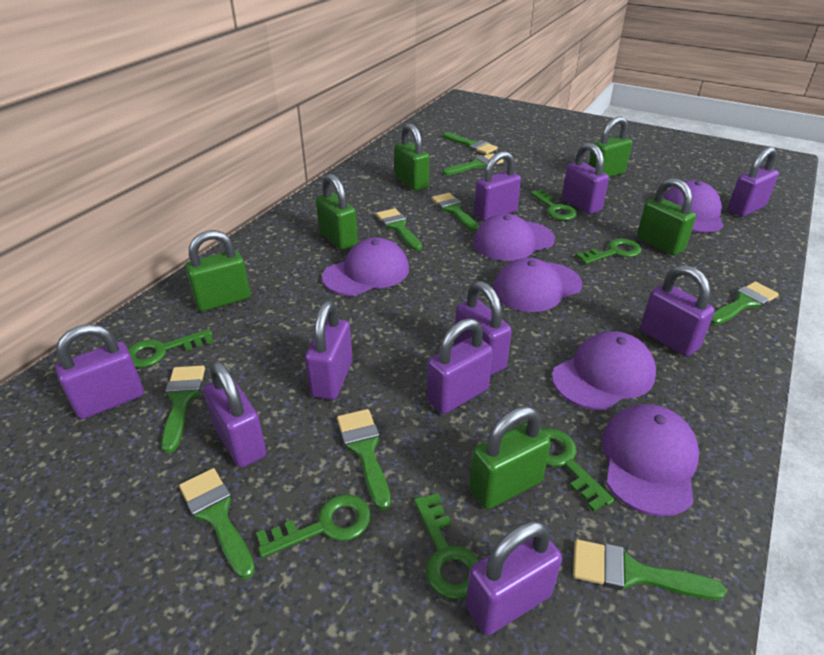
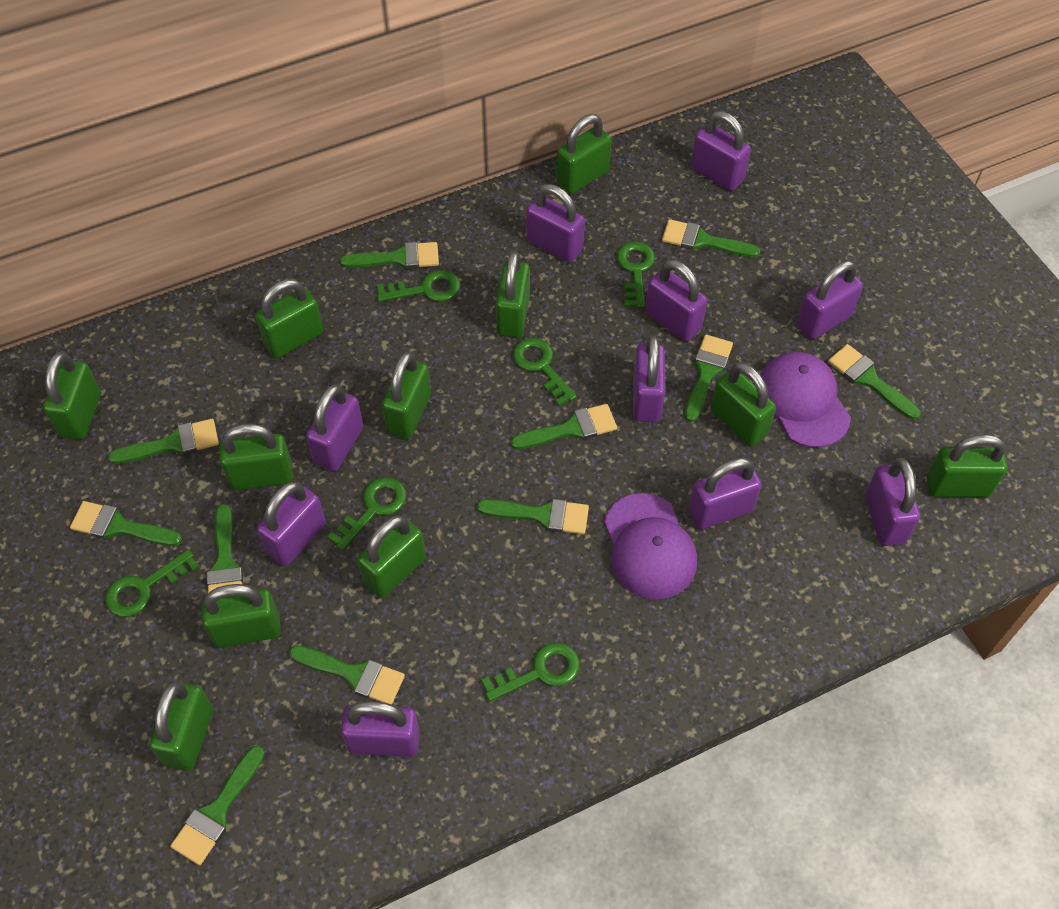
green brush: [161,365,205,453] [179,468,255,579] [337,409,391,510] [376,208,422,251] [431,193,479,232] [443,132,498,155] [443,153,504,175] [573,539,726,600] [711,281,779,325] = 9 -> [70,501,182,546] [108,419,219,464] [170,745,265,865] [207,504,243,593] [289,645,405,704] [340,242,439,269] [477,499,589,534] [510,404,617,449] [662,219,760,257] [685,334,733,422] [828,344,920,420] = 11
green padlock: [185,230,251,311] [316,174,358,250] [395,123,429,191] [469,406,551,509] [589,117,632,178] [637,178,696,255] = 6 -> [43,352,101,439] [150,681,213,771] [201,584,281,648] [220,424,293,490] [255,279,323,358] [357,515,426,598] [382,352,431,439] [496,251,530,338] [556,114,611,194] [711,362,776,446] [927,434,1007,497] = 11
purple cap: [322,238,409,296] [473,214,555,261] [493,258,582,312] [552,331,656,410] [602,404,699,517] [663,180,724,233] = 6 -> [604,493,697,599] [760,352,851,448] = 2

